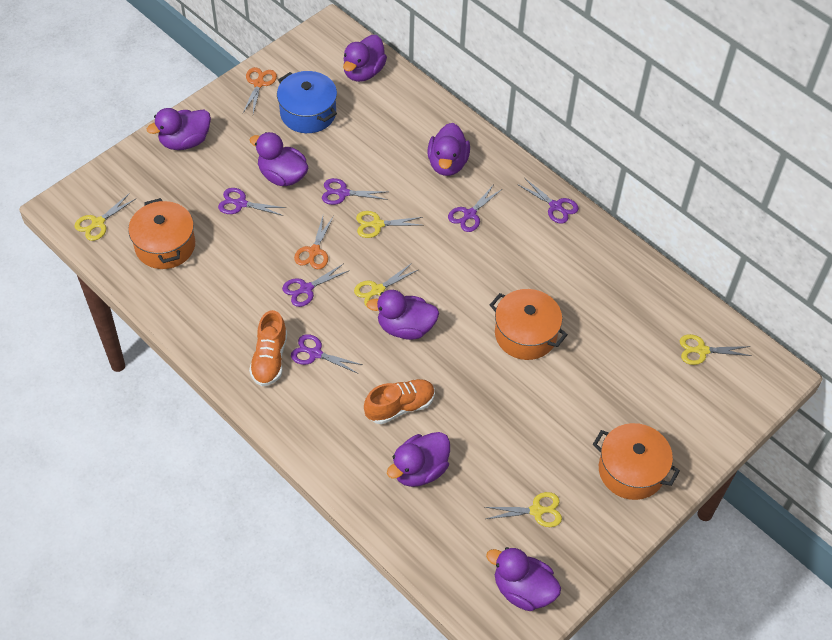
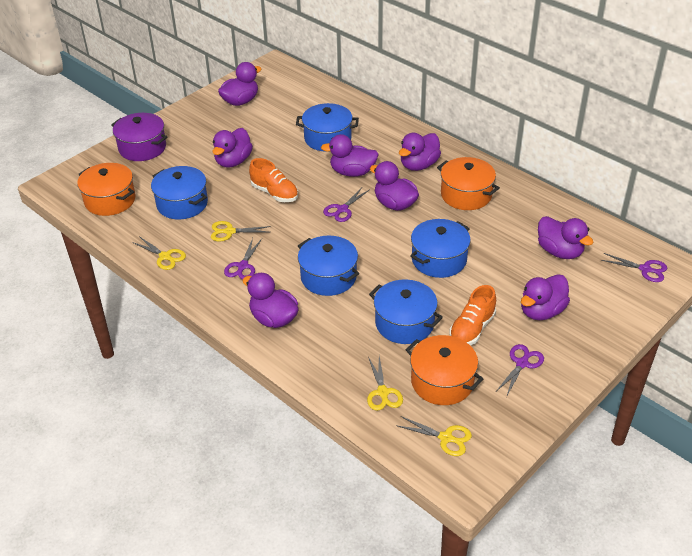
blue pot: [277,71,337,133] = 1 -> [151,166,208,219] [296,103,359,152] [298,236,359,296] [369,279,443,344] [410,219,470,278] = 5
orange scissors: [243,67,277,114] [294,216,334,269] = 2 -> none = 0
purple duck: [147,108,211,150] [250,132,308,186] [343,35,387,82] [366,290,439,340] [387,432,450,487] [427,123,470,176] [486,547,561,611] = 7 -> [212,128,253,168] [218,62,261,106] [243,273,299,328] [321,134,379,177] [370,161,419,211] [399,133,441,171] [521,274,570,320] [538,216,593,259] = 8
purple pot: none = 0 -> [111,113,167,161] = 1
purple scissors: [218,188,286,216] [282,263,350,307] [291,334,363,373] [322,178,388,205] [448,184,502,232] [519,179,579,224] = 6 -> [224,238,262,280] [323,187,369,222] [497,344,544,397] [601,253,667,282] = 4
yellow scissors: [74,193,137,241] [354,263,418,307] [356,211,422,238] [485,492,562,527] [680,334,752,365] = 5 -> [132,236,186,270] [211,221,271,241] [367,356,403,411] [396,416,472,456] = 4

